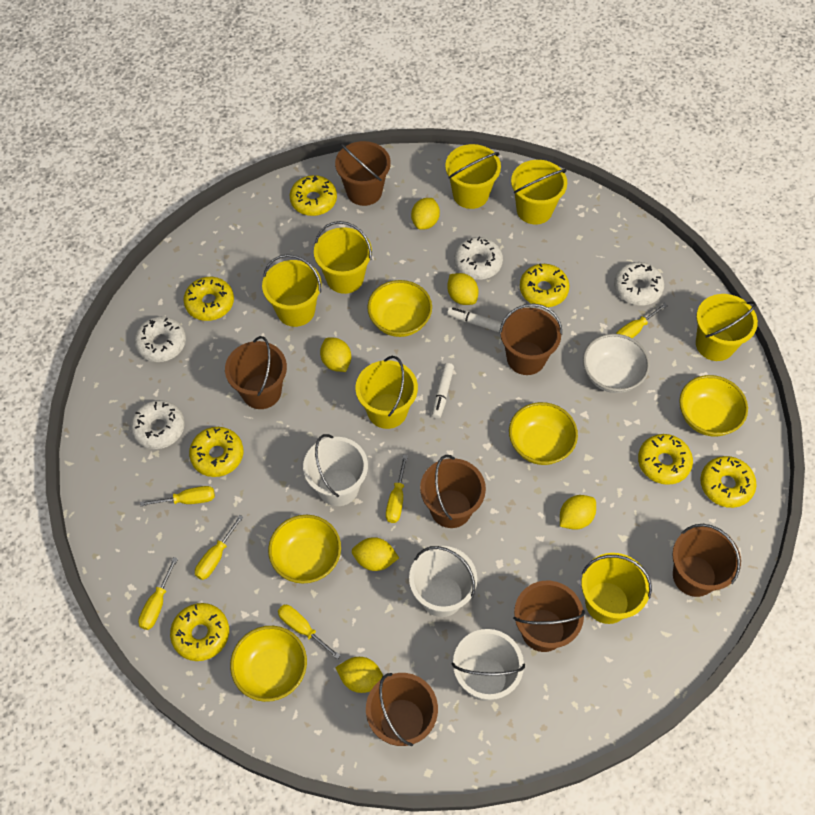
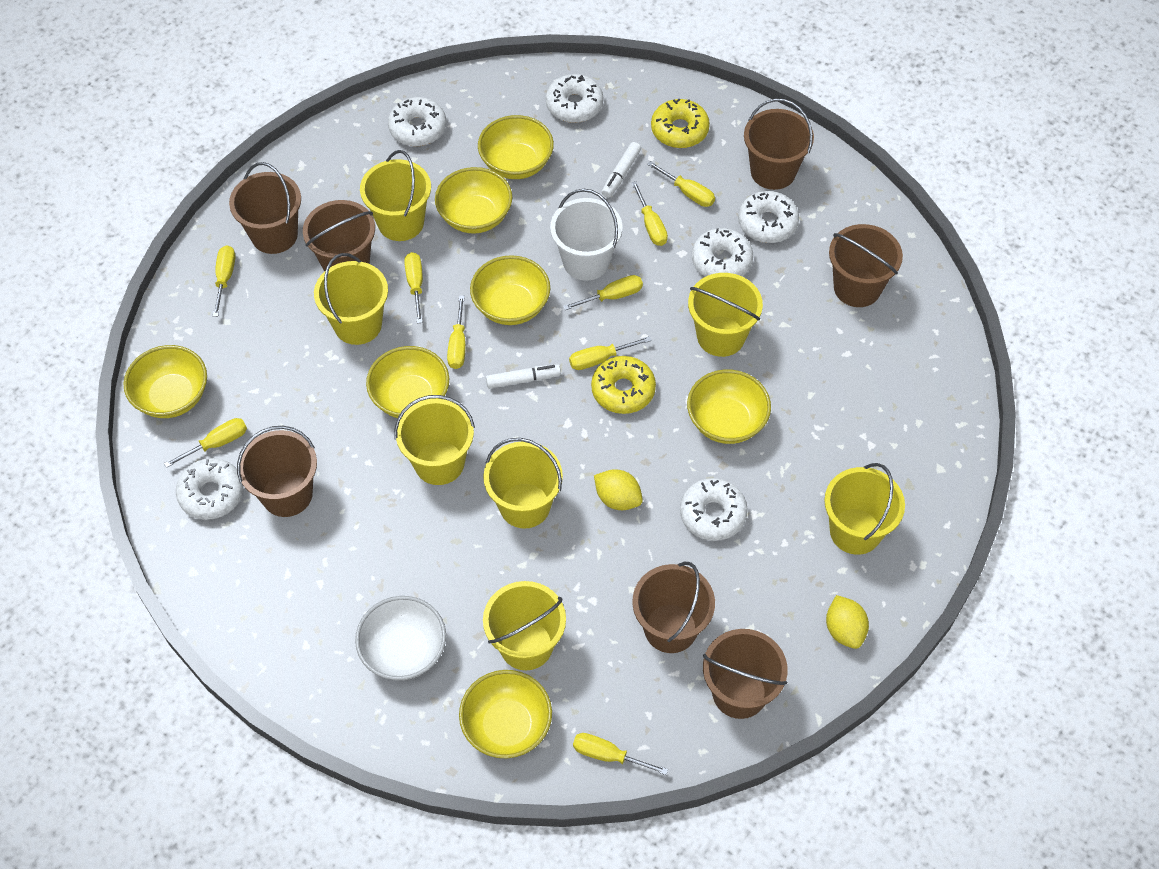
white bucket: [303,434,368,506] [409,546,477,617] [452,629,525,701] = 3 -> [550,189,622,281] = 1
white donut: [131,400,185,449] [134,316,186,362] [454,237,503,280] [614,262,664,306] = 4 -> [176,458,244,520] [388,97,446,146] [546,74,603,123] [680,478,748,541] [692,228,753,277] [738,191,799,243] = 6
yellow bowl: [230,626,307,702] [268,515,341,584] [367,280,432,337] [509,402,578,465] [679,375,748,436] = 5 -> [123,345,207,418] [366,346,449,418] [435,167,512,234] [459,670,552,758] [470,255,550,325] [478,115,554,179] [687,369,771,444] = 7
yellow donut: [170,603,229,661] [183,277,234,321] [189,427,243,477] [290,175,337,216] [520,263,570,307] [638,434,693,485] [700,456,756,508] = 7 -> [591,356,656,414] [651,99,710,148] = 2
yellow lemon: [320,337,351,372] [335,657,383,693] [352,537,399,571] [411,198,440,230] [447,273,479,305] [560,495,596,530] = 6 -> [594,469,643,510] [826,595,869,649] = 2
yellow screwdriver: [138,557,178,630] [140,486,215,506] [195,515,243,580] [278,605,341,659] [386,455,408,523] [616,303,668,338] = 6 -> [164,418,247,468] [213,246,235,317] [404,252,423,324] [447,295,466,369] [563,275,643,310] [569,336,652,370] [573,733,668,775] [631,181,668,246] [647,161,715,207] = 9

